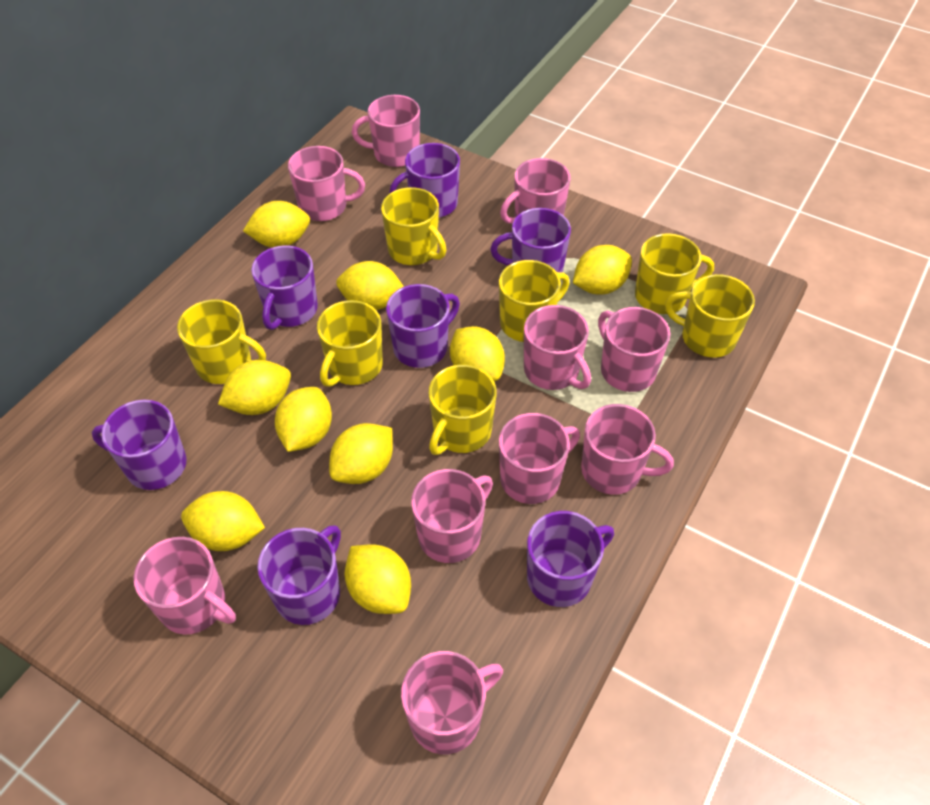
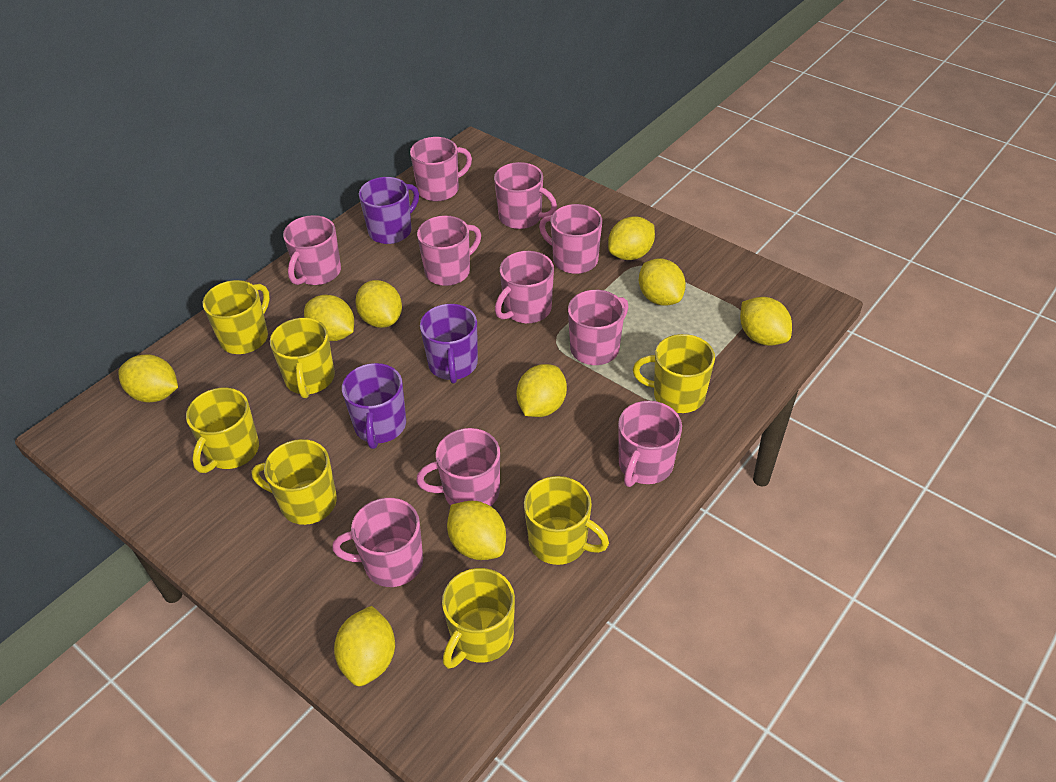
purple mug: [91,399,187,490] [251,245,318,330] [257,525,341,625] [386,284,460,368] [389,143,460,217] [490,208,571,272] [527,511,614,607] = 7 -> [342,363,406,449] [359,177,419,244] [420,304,478,384] = 3

